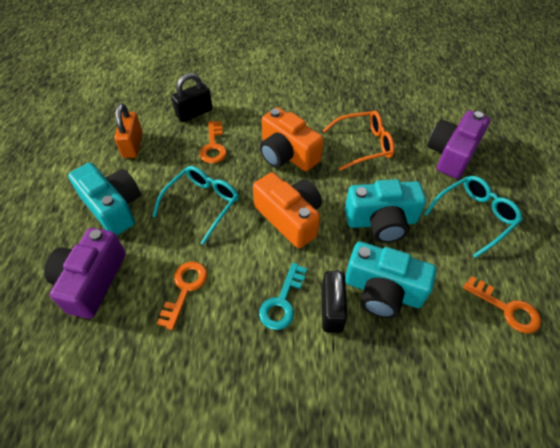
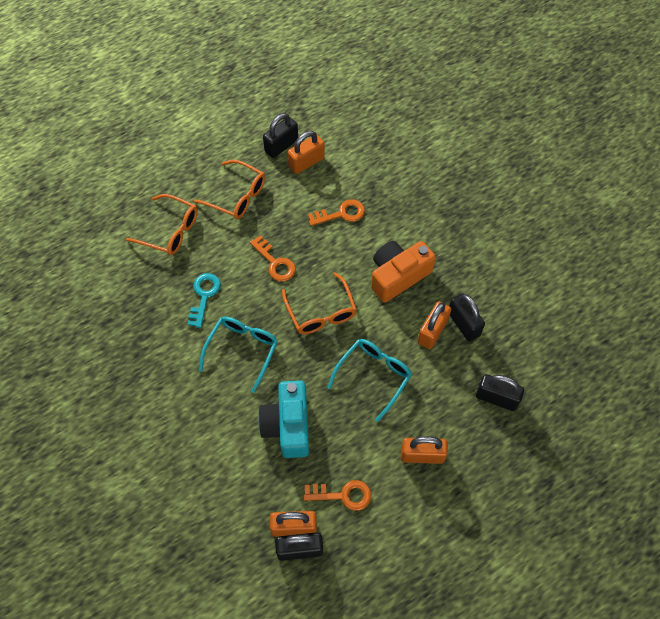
black padlock: [171,73,213,122] [321,270,348,333] = 2 -> [263,113,298,158] [275,532,323,561] [449,294,485,341] [476,374,524,411] = 4
orange camera: [253,172,322,249] [260,107,323,171] = 2 -> [371,241,436,303] = 1
orange glasses: [323,111,394,171] = 1 -> [126,194,198,255] [194,160,265,219] [282,272,357,334] = 3
orange padlock: [114,103,143,158] = 1 -> [270,511,317,537] [288,131,325,174] [401,437,448,464] [417,301,451,349] = 4
purple camera: [44,228,126,319] [427,110,490,179] = 2 -> none = 0
turquoise camera: [68,163,141,236] [345,179,426,243] [345,241,437,318] = 3 -> [258,380,309,458] = 1

